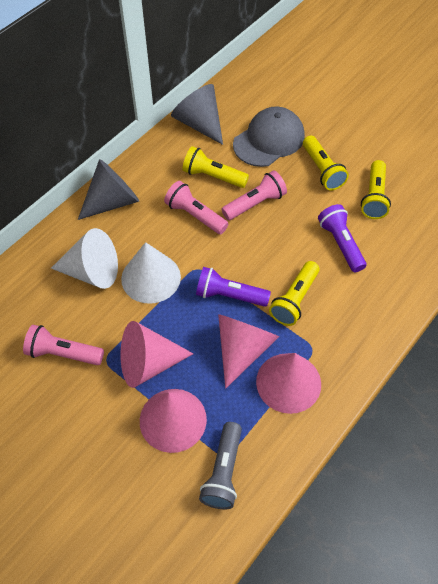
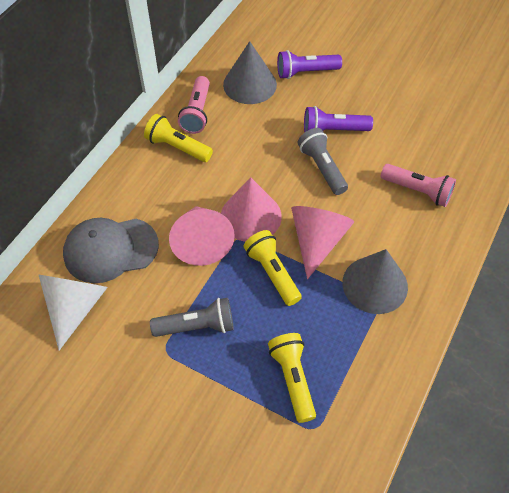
grey flashlight: [199,422,242,509] = 1 -> [150,298,234,337] [298,128,348,195] = 2
pink cone: [121,321,194,388] [140,389,207,453] [218,314,279,388] [256,353,321,414] = 4 -> [169,206,235,266] [221,177,282,242] [291,206,354,279] = 3
pink flashlight: [23,325,104,365] [164,181,229,234] [221,171,287,220] = 3 -> [178,76,210,134] [381,164,456,207] = 2
white cone: [51,228,118,289] [121,242,181,304] = 2 -> [38,274,108,350] = 1
yellow flashlight: [183,146,249,188] [269,261,319,326] [303,136,349,191] [361,160,391,219] = 4 -> [144,114,213,162] [244,230,302,306] [268,333,316,423] = 3

